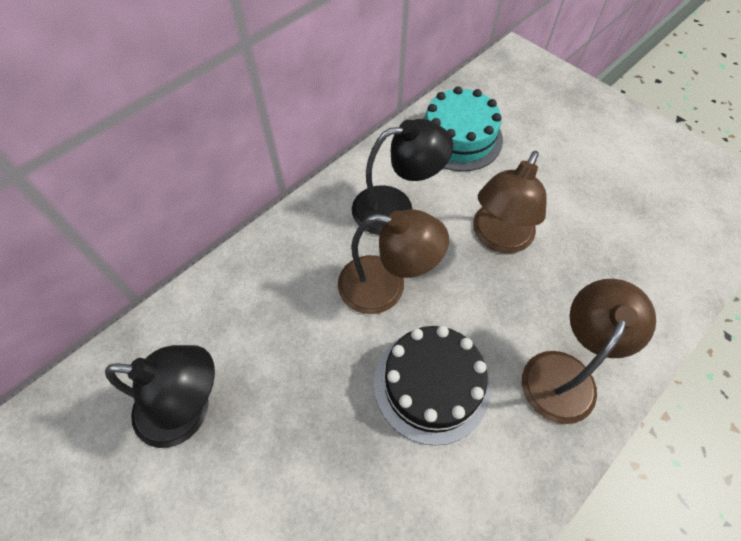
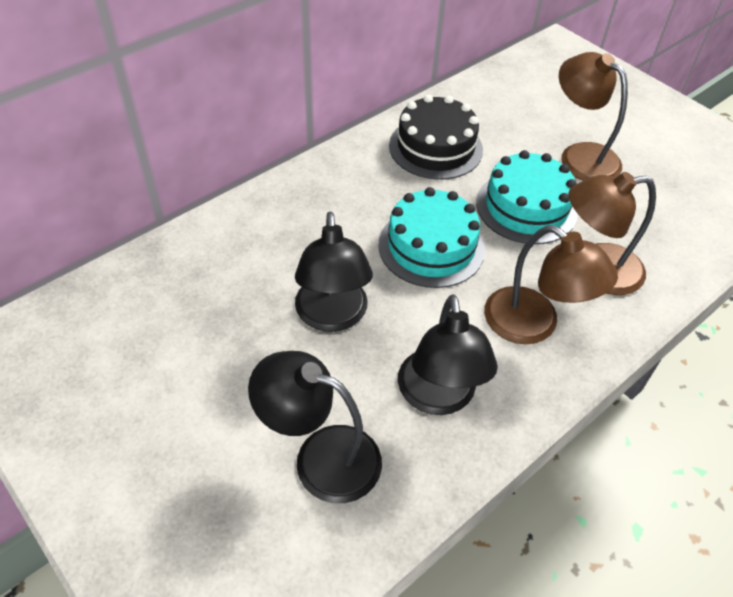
black lamp: [105,345,215,448] [352,119,453,235] = 2 -> [248,351,382,503] [295,211,373,332] [398,294,498,415] = 3
turquoise cake: [423,86,503,171] = 1 -> [378,187,485,288] [476,150,578,244] = 2

